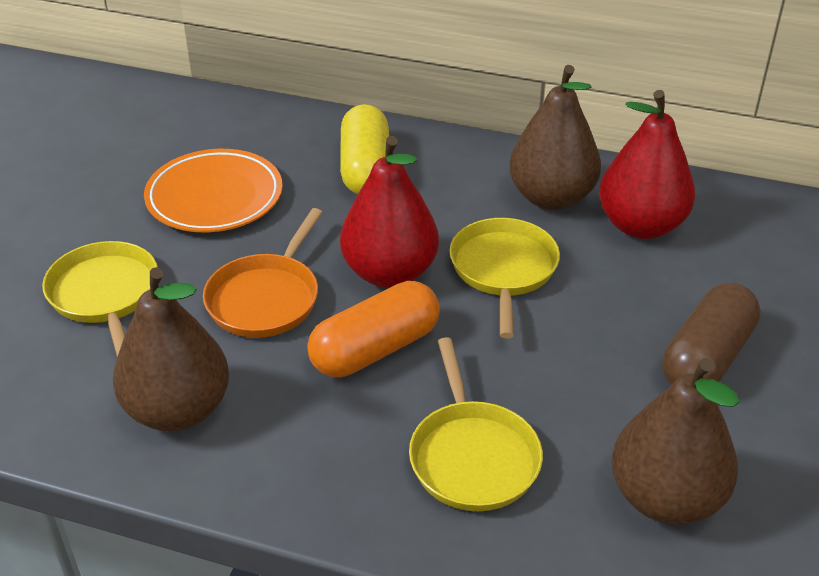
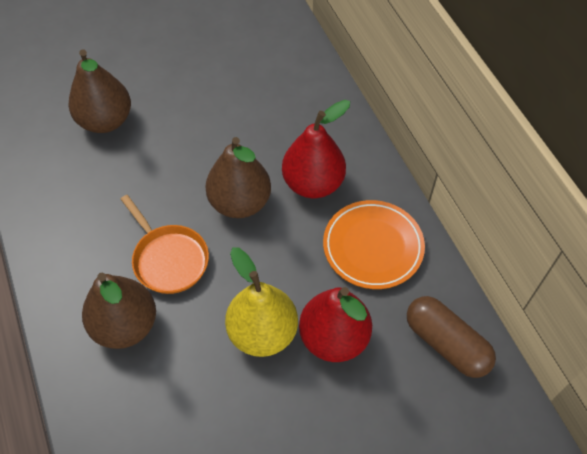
orange capsule: [307,281,440,377] = 1 -> none = 0
yellow capsule: [340,104,389,194] = 1 -> none = 0
yellow pan: [42,241,158,357] [409,337,543,511] [449,218,560,338] = 3 -> none = 0
yellow pear: none = 0 -> [225,247,298,357] = 1

